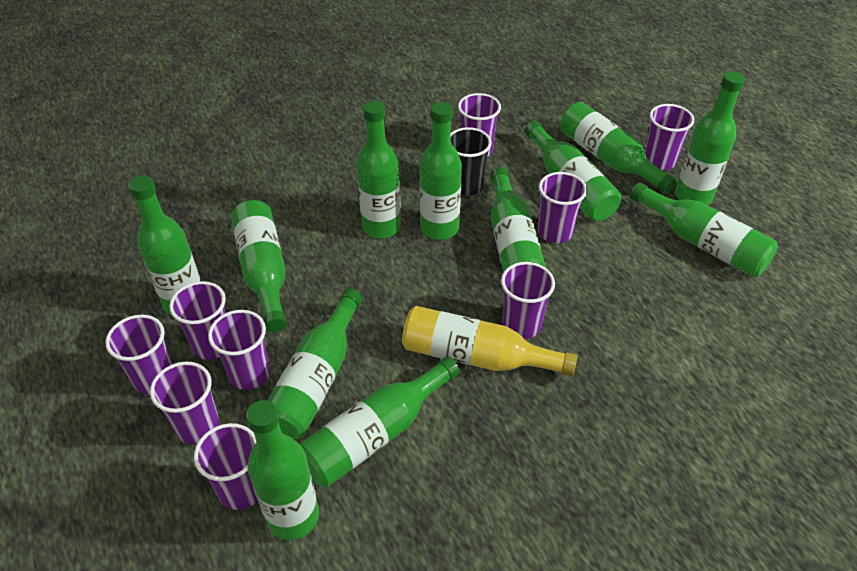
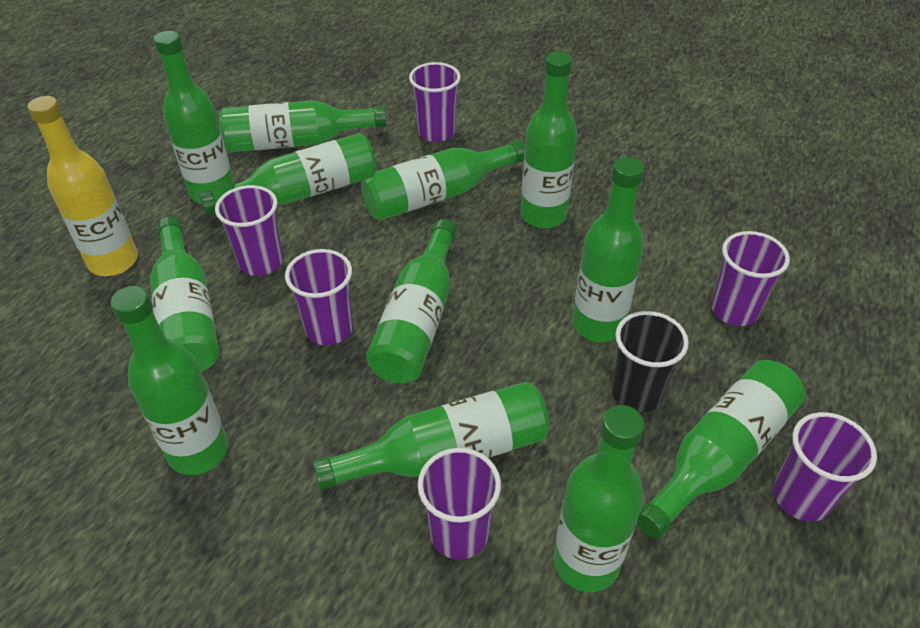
purple cup: [105,315,172,395] [150,362,220,445] [169,281,226,360] [194,423,258,510] [208,310,270,390] [458,93,501,157] [501,262,555,339] [538,172,587,243] [645,104,694,170] = 9 -> [215,185,283,276] [285,249,353,345] [409,62,461,142] [418,448,501,560] [711,231,790,326] [773,412,877,522] = 6

